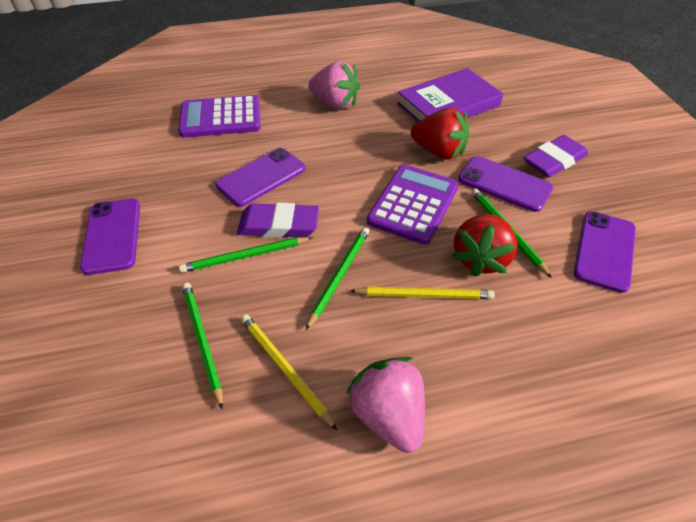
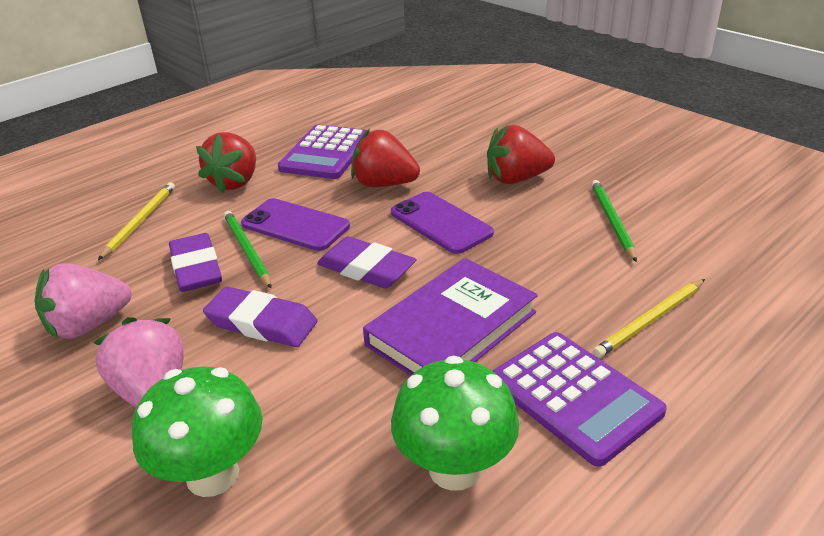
green mushroom: none = 0 -> [132,366,263,497] [391,356,519,491] = 2
green pencil: [179,237,313,273] [182,283,223,410] [306,227,370,330] [471,188,552,278] = 4 -> [224,211,272,288] [591,180,637,262] = 2
purple eraser: [237,203,319,238] [524,135,588,177] = 2 -> [169,233,222,292] [203,286,317,347] [317,236,417,288] = 3
purple phone: [80,199,140,275] [215,148,305,207] [458,156,553,212] [574,211,636,293] = 4 -> [241,198,350,251] [391,192,494,254] = 2
red strawberry: [411,108,469,160] [452,214,518,277] = 2 -> [196,132,256,193] [351,128,420,187] [487,125,555,184] = 3

